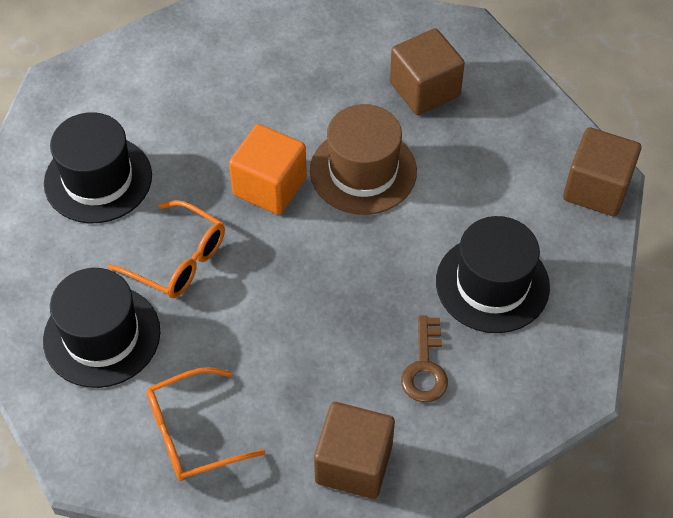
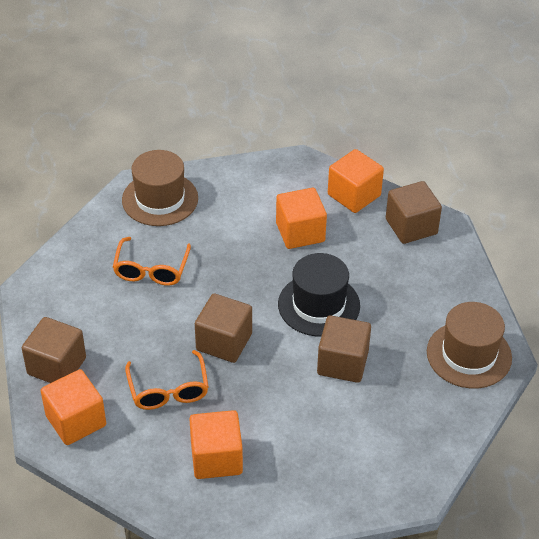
black hat: [43,268,160,388] [44,112,152,223] [436,216,550,333] = 3 -> [278,253,360,337] = 1
brown cube: [314,402,395,499] [390,28,465,115] [563,127,641,217] = 3 -> [22,317,86,383] [195,293,252,363] [317,315,371,383] [386,181,442,244] = 4
brown hat: [310,104,417,215] = 1 -> [122,150,198,226] [427,302,512,389] = 2
brown key: [401,315,448,402] = 1 -> none = 0
orange cube: [229,124,307,215] = 1 -> [41,369,106,445] [189,410,243,479] [276,188,327,249] [328,149,384,213] = 4

